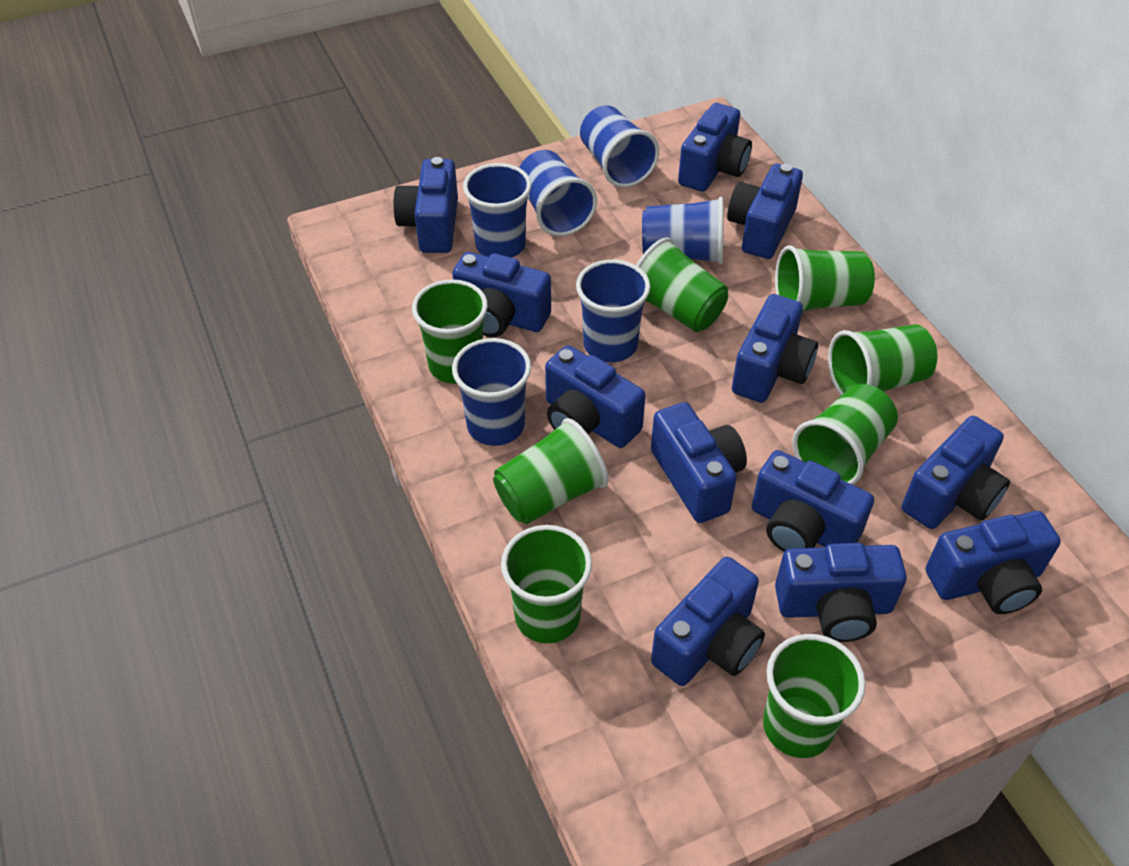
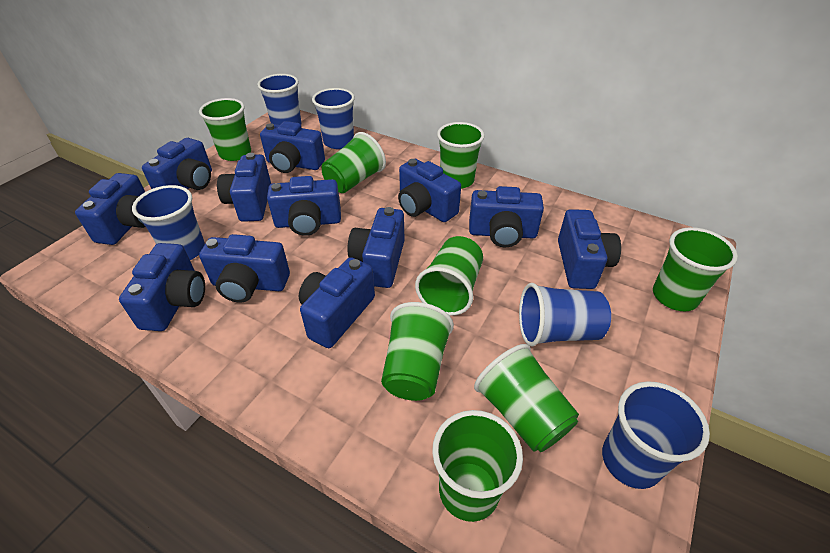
blue cup: [452,338,531,446] [463,163,531,258] [519,150,597,236] [576,259,650,362] [580,105,659,188] [642,197,723,264] = 6 -> [132,185,205,260] [257,74,302,125] [312,88,355,149] [519,283,611,346] [602,381,710,489] = 5

